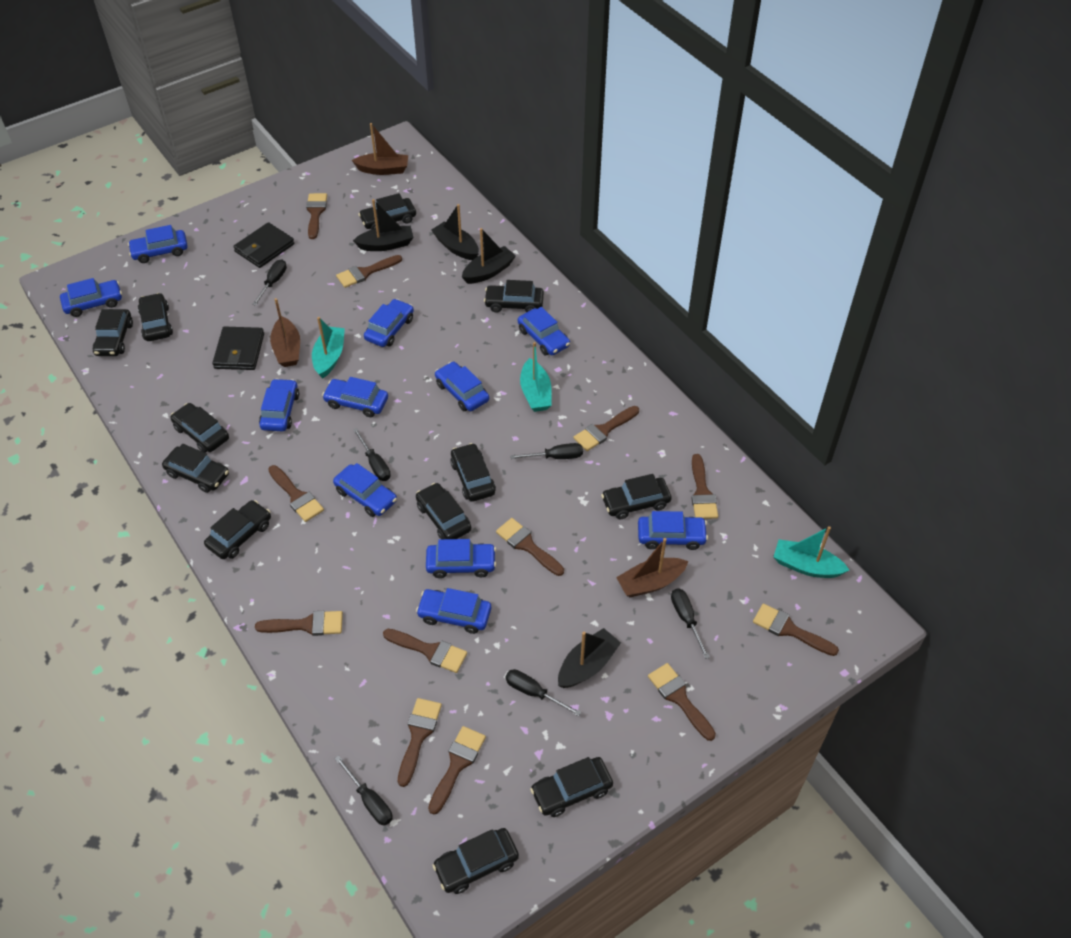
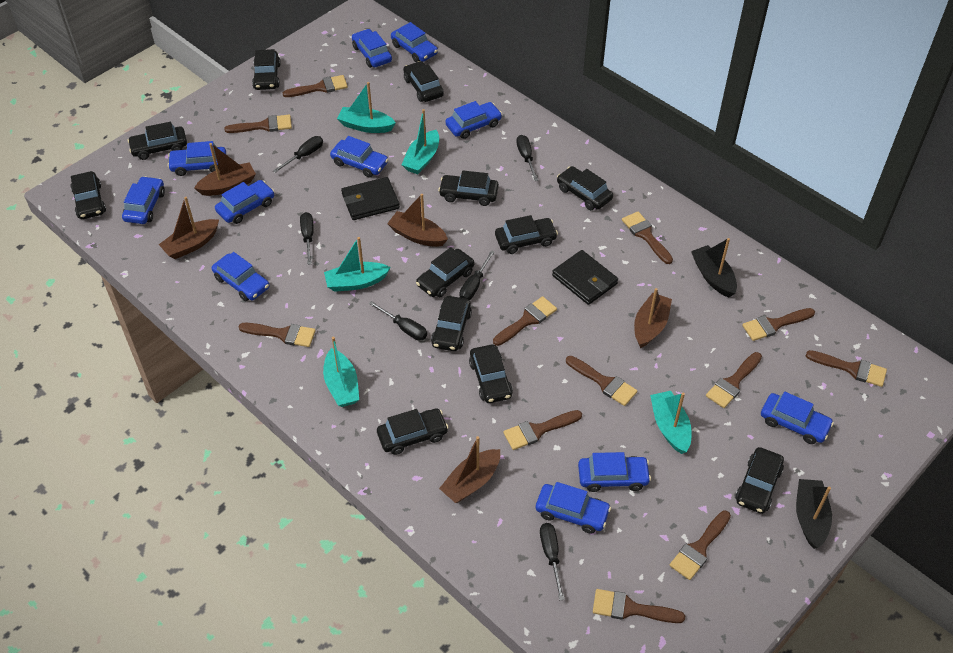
black boat: [353,199,414,251] [431,204,479,260] [462,228,516,284] [558,628,621,688] = 4 -> [691,238,737,297] [796,479,832,549] = 2
brown boat: [270,298,300,367] [352,123,408,175] [616,538,688,597] = 3 -> [158,197,219,259] [194,143,256,196] [387,194,448,247] [439,436,500,503] [634,288,672,348] = 5
turquoise boat: [312,317,345,379] [520,342,552,412] [774,526,849,578] = 3 -> [323,337,359,407] [324,237,391,292] [337,82,396,133] [402,109,439,174] [650,391,692,454] = 5

